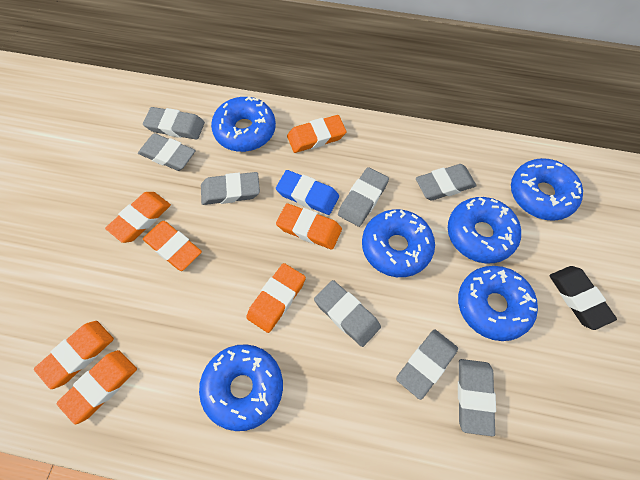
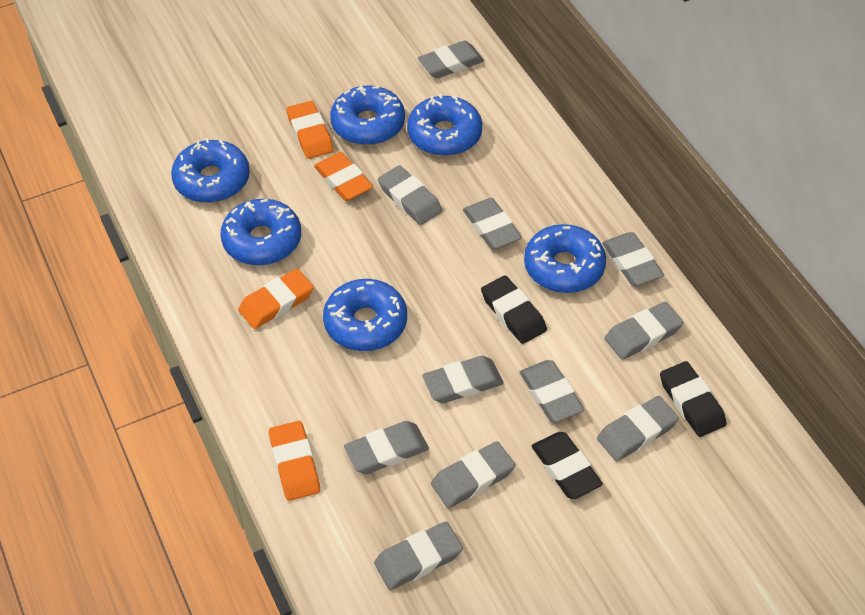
black eraser: [549,266,617,330] = 1 -> [481,275,547,344] [532,432,603,499] [660,361,726,437] = 3
blue eraser: [276,170,339,215] = 1 -> none = 0
grey eraser: [138,133,196,171] [143,107,205,140] [201,172,260,205] [314,280,381,347] [338,167,389,227] [396,329,458,400] [416,164,476,201] [458,359,496,437] = 8 -> [344,421,429,474] [374,521,463,590] [378,165,442,225] [418,40,484,78] [422,356,503,403] [431,441,515,508] [463,198,522,250] [520,360,584,422] [597,396,679,461] [602,232,664,286] [604,302,683,360] = 11
orange eraser: [34,321,114,389] [57,350,137,424] [105,192,171,243] [143,221,202,271] [246,263,306,333] [276,203,342,250] [287,115,347,153] = 7 -> [238,269,314,329] [269,421,320,501] [286,101,334,159] [314,152,373,201] = 4

